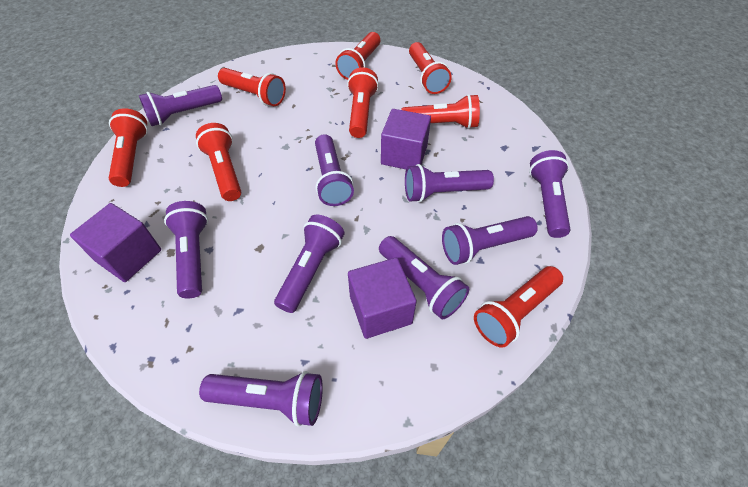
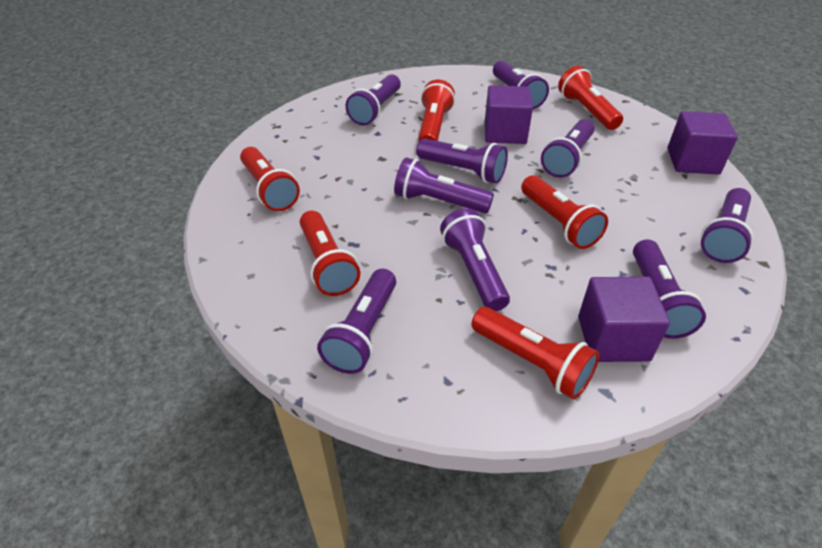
red flashlight: [109,108,148,187] [196,123,241,201] [218,68,286,106] [335,32,380,80] [347,67,379,138] [401,94,480,129] [409,42,452,94] [474,266,563,348] = 8 -> [240,147,300,211] [300,211,360,296] [418,80,455,142] [471,307,600,399] [521,175,608,249] [558,66,623,130] = 6

